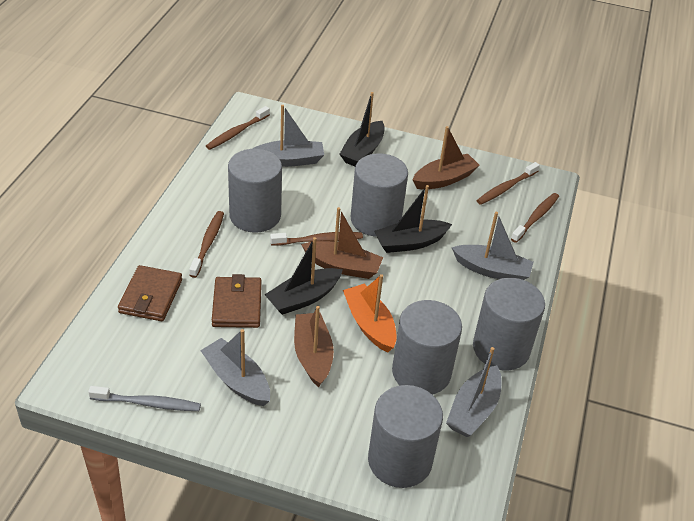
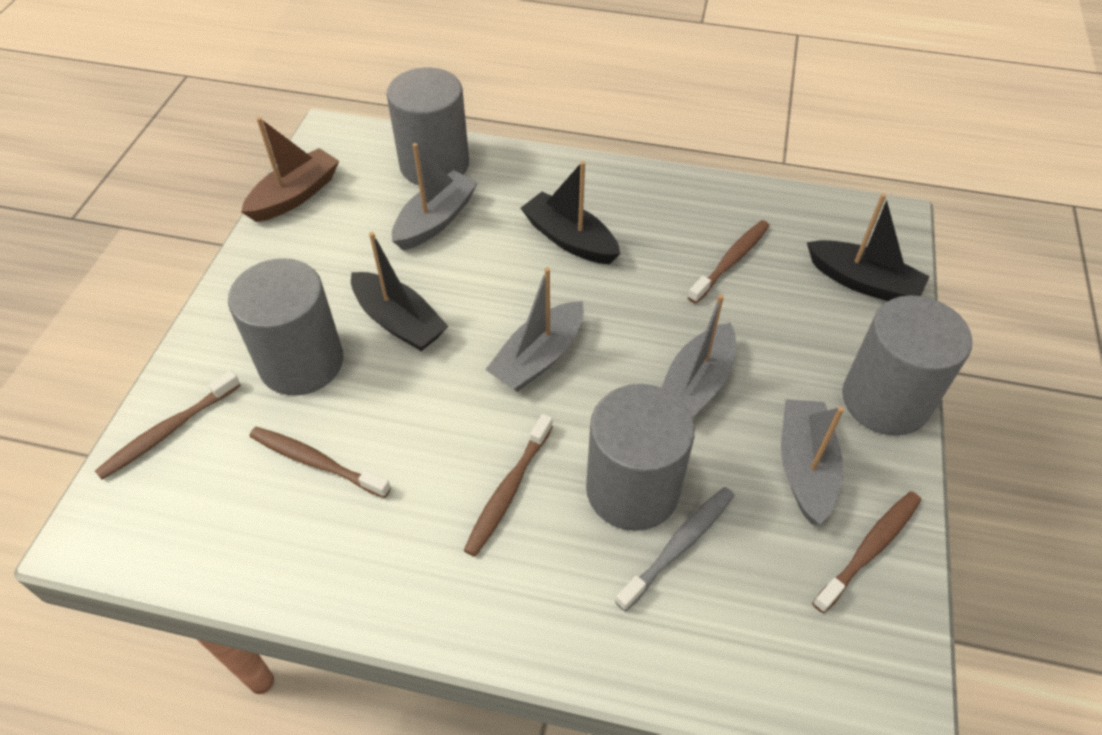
brown boat: [294,306,334,387] [301,207,383,279] [413,126,480,189] = 3 -> [241,117,339,222] = 1
brown wallet: [118,265,182,321] [212,274,262,328] = 2 -> none = 0
grey cylinder: [228,149,282,233] [351,153,408,237] [368,385,443,488] [392,300,462,395] [473,278,545,370] = 5 -> [228,258,343,396] [387,68,469,185] [586,384,695,531] [842,295,972,436] = 4
orange boat: [343,274,397,352] = 1 -> none = 0

